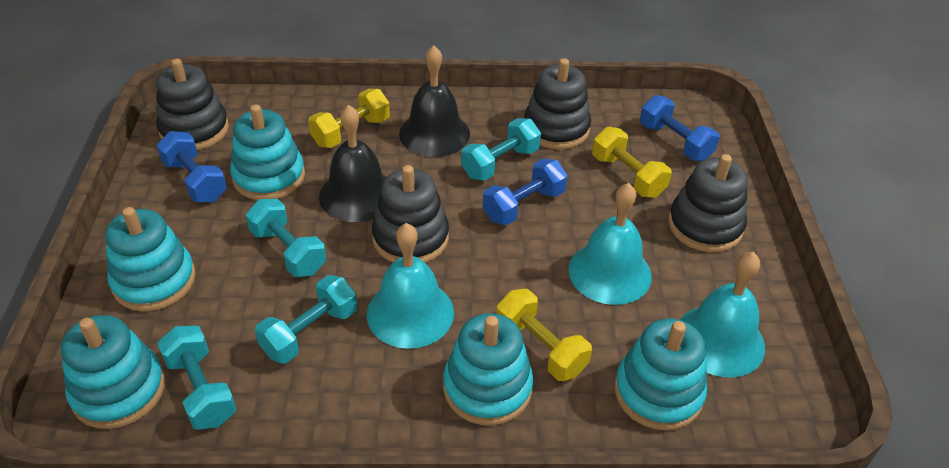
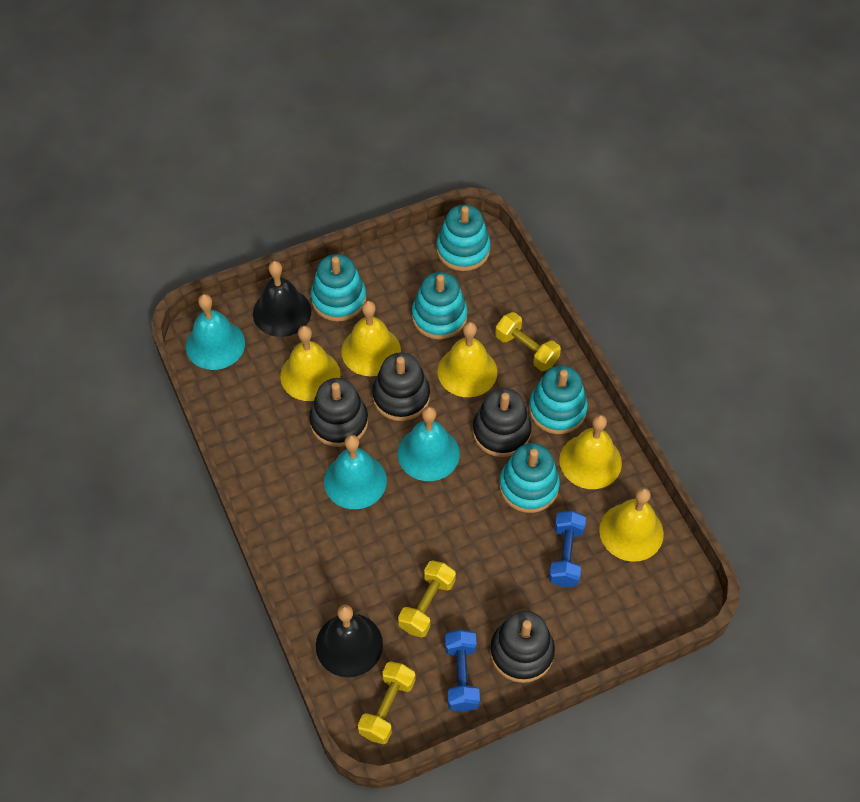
blue dumbbell: [156,131,227,202] [483,159,568,225] [640,95,720,161] = 3 -> [445,630,480,712] [549,511,586,587] = 2
turquoise dumbbell: [157,326,236,430] [246,199,326,277] [255,275,357,364] [461,118,541,181] = 4 -> none = 0
yellow bell: none = 0 -> [280,326,341,401] [341,301,401,376] [437,322,497,397] [559,414,622,489] [599,487,664,562] = 5

